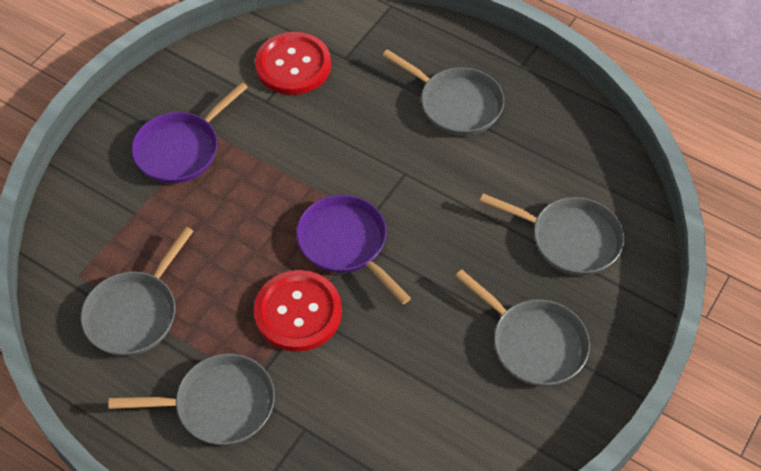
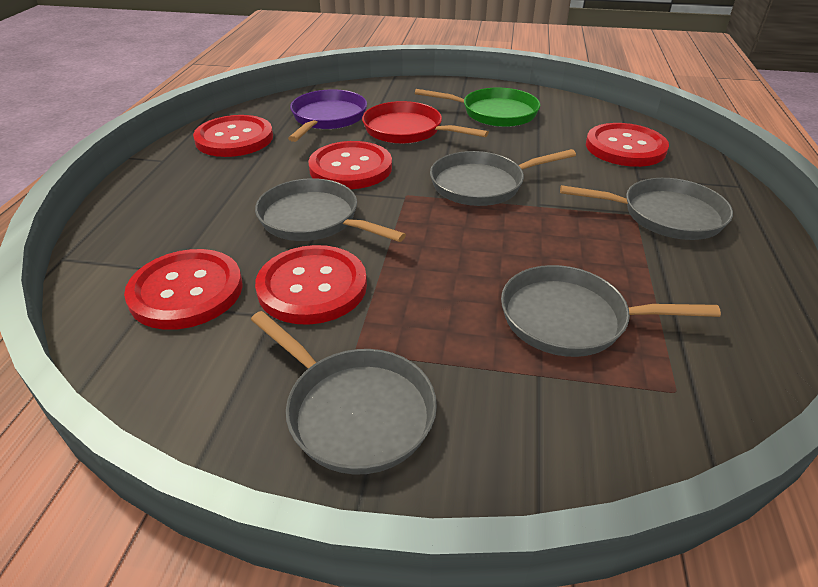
green pan: none = 0 -> [415,87,540,127] = 1
purple pan: [131,82,248,184] [296,195,411,304] = 2 -> [288,90,367,142] = 1
red button: [254,270,342,352] [255,32,331,95] = 2 -> [124,249,243,330] [193,115,273,157] [255,245,367,325] [308,141,392,189] [586,123,669,167] = 5
red pan: none = 0 -> [362,101,489,144] = 1

